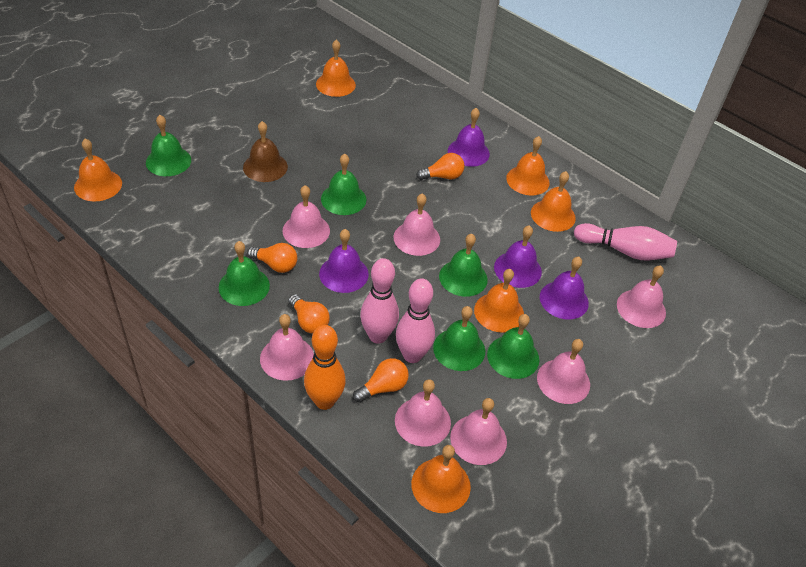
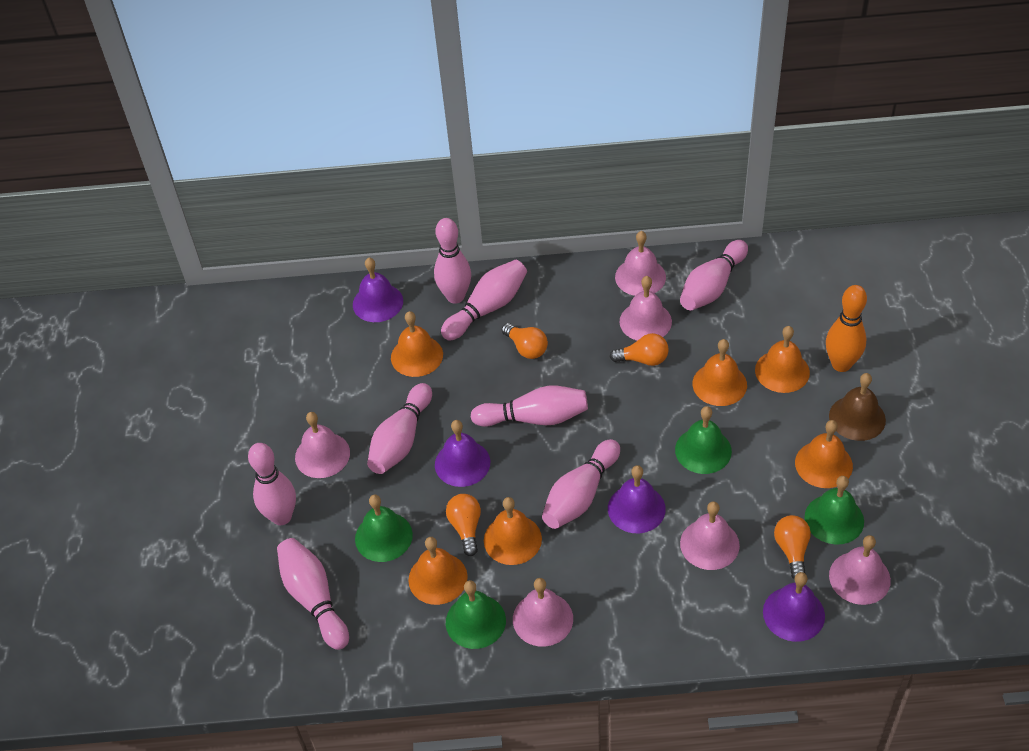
green bell: [146,115,191,176] [219,241,270,306] [321,154,366,215] [433,306,485,371] [439,234,488,297] [487,314,539,379] = 6 -> [355,495,413,562] [446,580,506,649] [675,406,732,474] [804,476,864,545] = 4
pink bell: [260,314,314,381] [282,185,330,248] [393,193,440,256] [395,379,451,447] [450,398,507,465] [537,339,590,404] [617,266,666,328] = 7 -> [295,412,350,478] [513,578,573,647] [615,231,666,296] [620,276,672,341] [680,501,740,570] [829,535,891,605] = 6
pink bowling pin: [360,258,399,344] [396,278,435,363] [574,223,677,261] = 3 -> [248,443,296,525] [277,538,349,650] [367,383,432,474] [434,218,471,304] [441,260,527,341] [471,386,588,427] [542,439,620,529] [680,240,748,310] = 8

